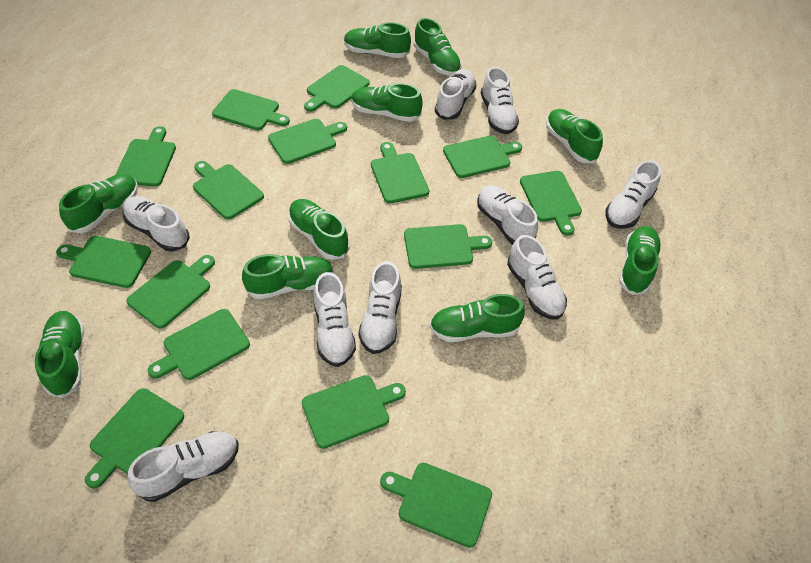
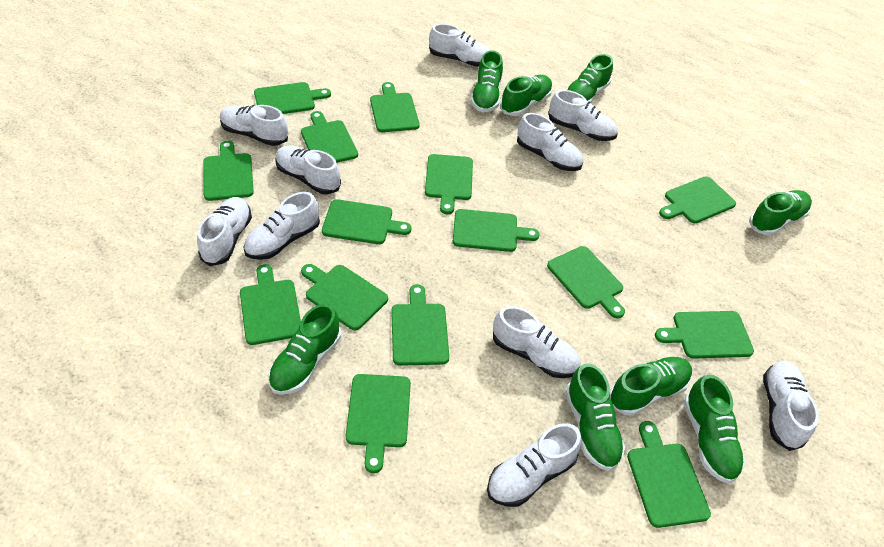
green shoe: [35,311,84,398] [59,174,138,233] [242,254,334,299] [288,199,349,260] [344,22,411,58] [352,83,423,122] [414,18,462,76] [429,294,525,342] [546,109,603,163] [619,226,661,295] = 10 -> [268,304,341,395] [471,50,503,112] [500,75,553,116] [565,363,625,471] [566,54,613,103] [610,357,692,416] [684,375,745,483] [749,190,812,235] = 8
white shoe: [123,196,190,251] [127,431,239,502] [313,272,356,367] [358,261,402,354] [435,69,476,120] [477,185,538,245] [481,67,519,134] [507,235,567,320] [605,160,661,229] = 9 -> [197,197,252,266] [220,105,288,146] [243,192,320,260] [275,145,341,194] [429,24,490,67] [487,423,582,507] [493,306,581,378] [517,113,583,171] [548,90,618,141] [763,361,819,451] = 10

